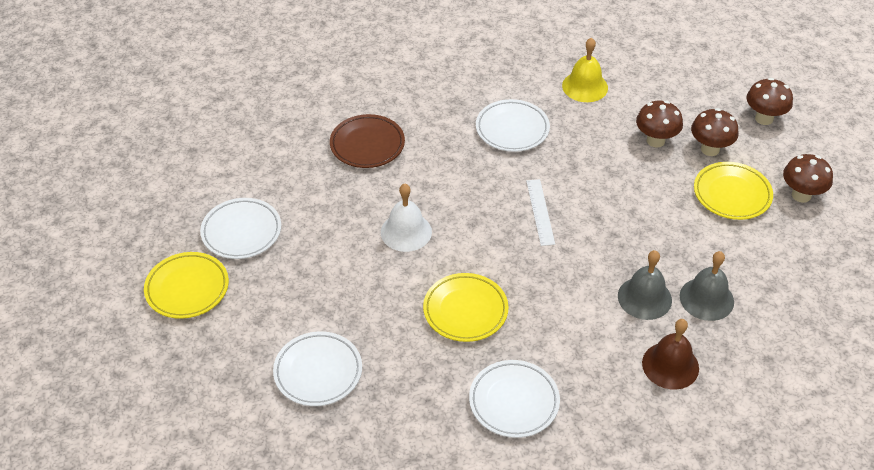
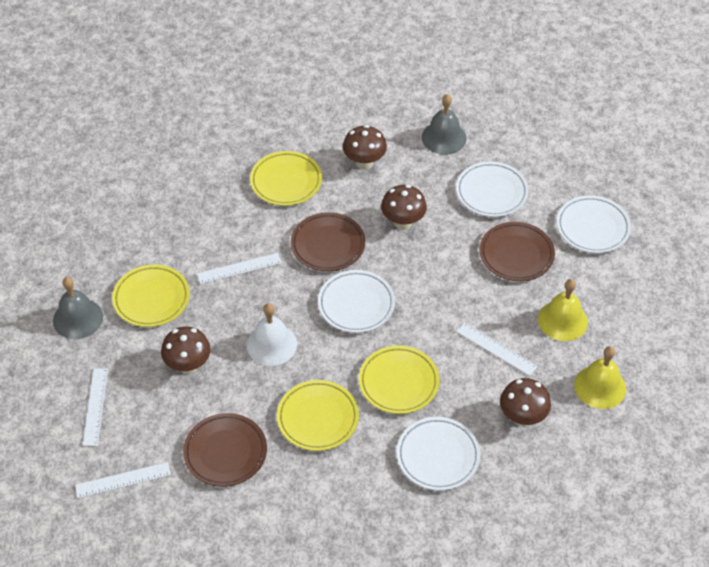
brown bell: [642,319,699,390] = 1 -> none = 0
brown plate: [330,114,405,168] = 1 -> [183,413,267,487] [291,212,365,271] [480,222,555,281] = 3
white ruler: [526,179,555,246] = 1 -> [75,462,171,498] [83,368,108,446] [197,253,282,284] [457,323,538,376] = 4
yellow bell: [562,37,608,102] = 1 -> [538,279,588,341] [574,346,626,409] = 2
yellow plate: [144,252,229,319] [423,273,508,342] [694,162,773,220] = 3 -> [112,265,190,327] [250,151,322,206] [277,380,359,451] [359,345,440,414] = 4

